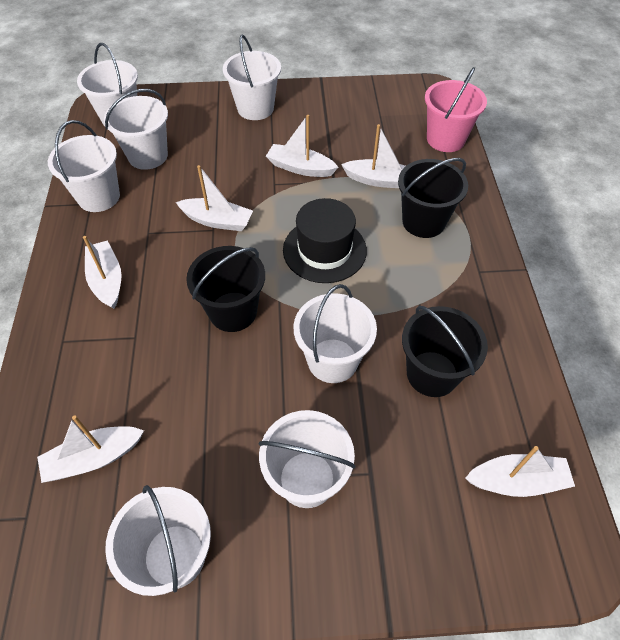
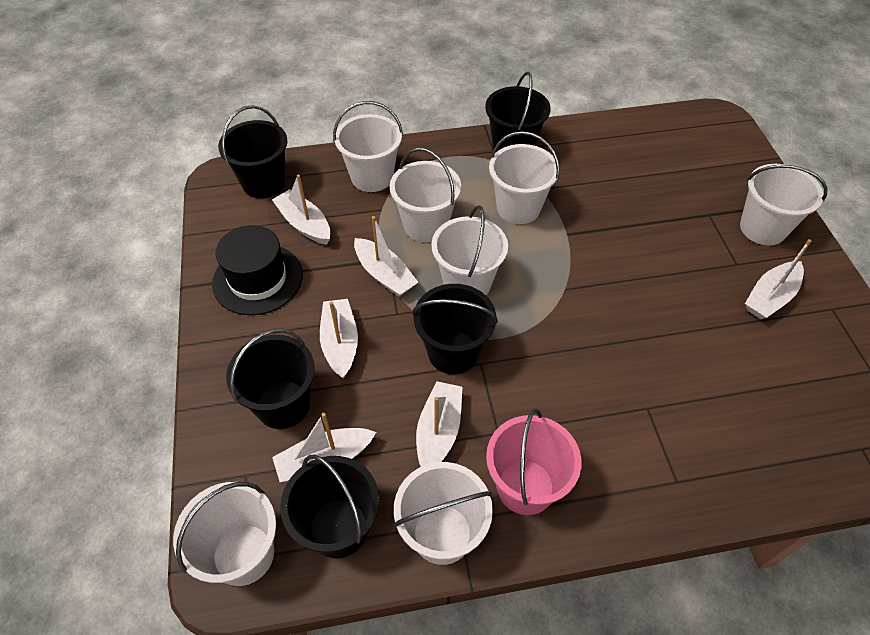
black bucket: [186,246,265,332] [398,158,468,238] [402,306,488,397] = 3 -> [218,105,288,199] [226,328,315,429] [280,455,380,558] [412,284,498,375] [485,72,551,153] = 5

